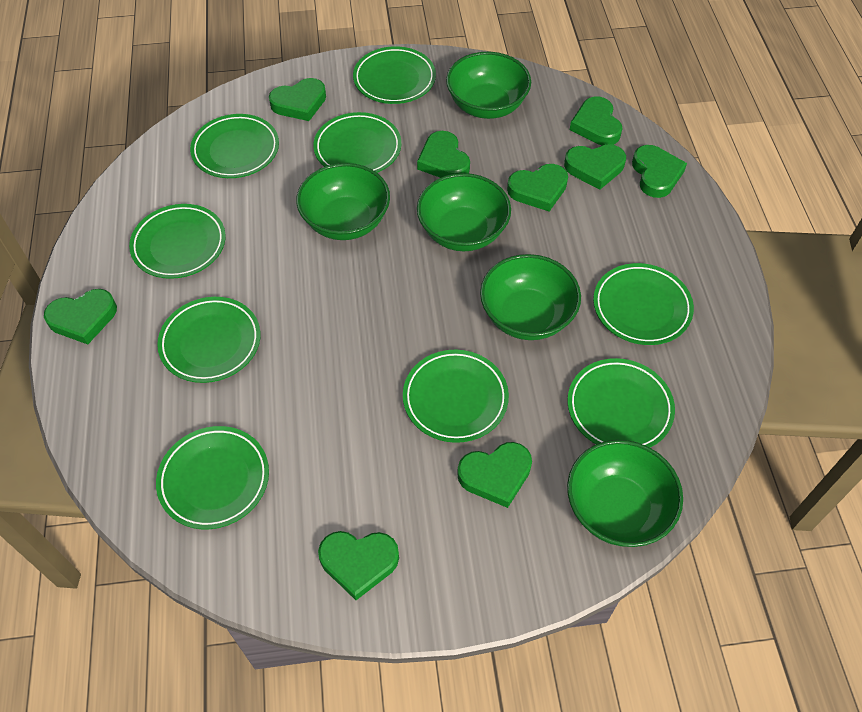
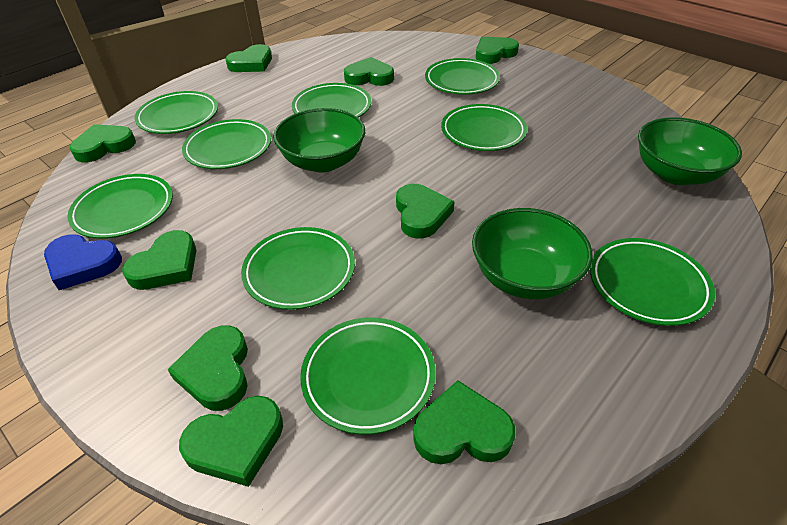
blue heart: none = 0 -> [44,235,122,290] = 1
green bowl: [296,163,390,240] [417,173,511,251] [446,52,531,119] [480,254,581,340] [567,440,683,547] = 5 -> [273,108,365,173] [472,208,592,300] [638,117,742,185] = 3

